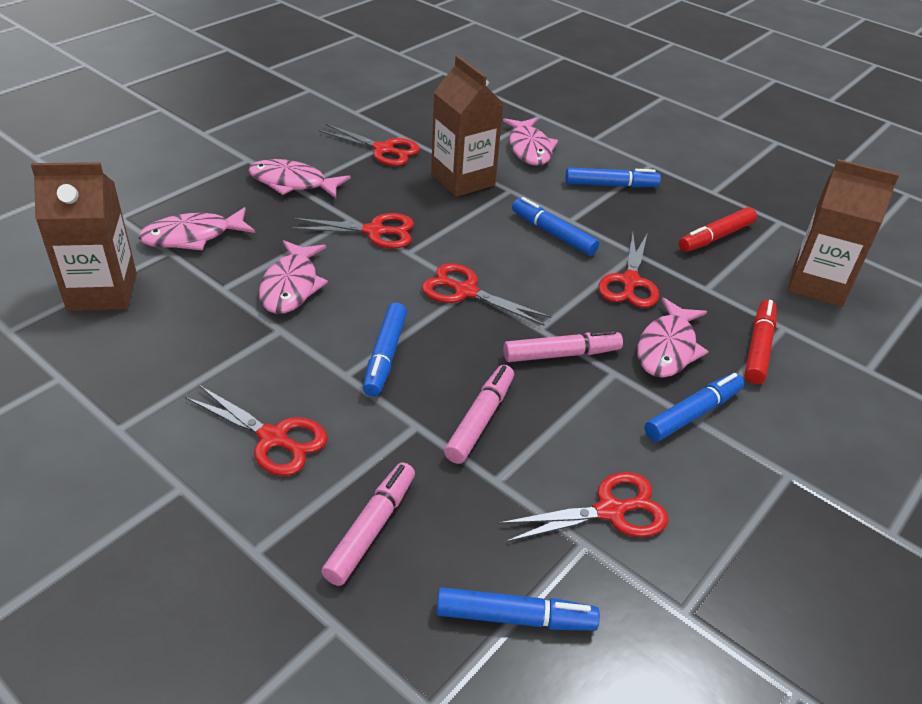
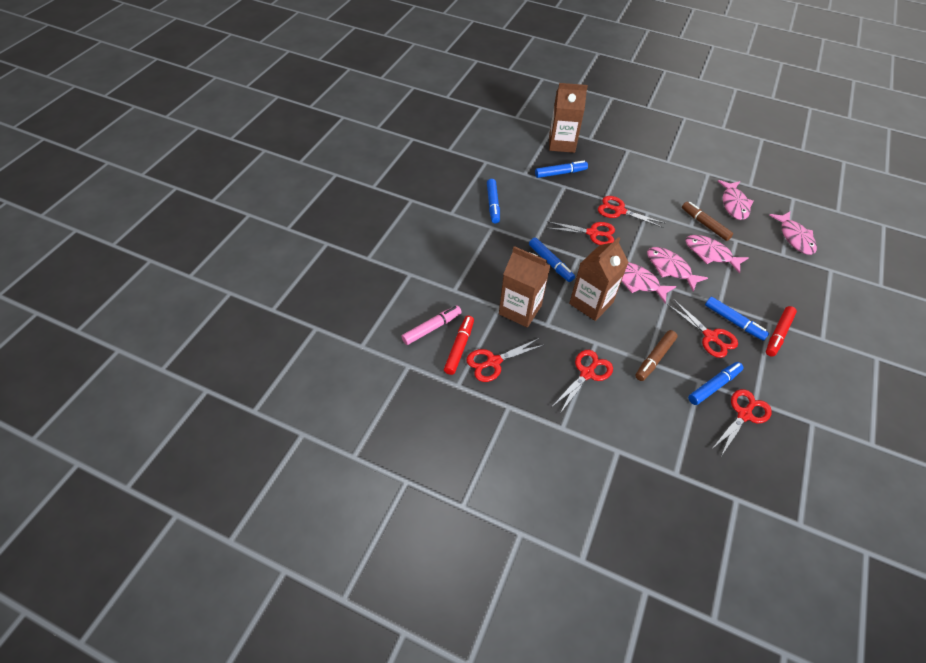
brown marker: none = 0 -> [635,330,678,381] [682,202,733,241] = 2
pink marker: [321,462,415,586] [444,365,514,464] [503,330,623,362] = 3 -> [401,305,462,345] = 1

